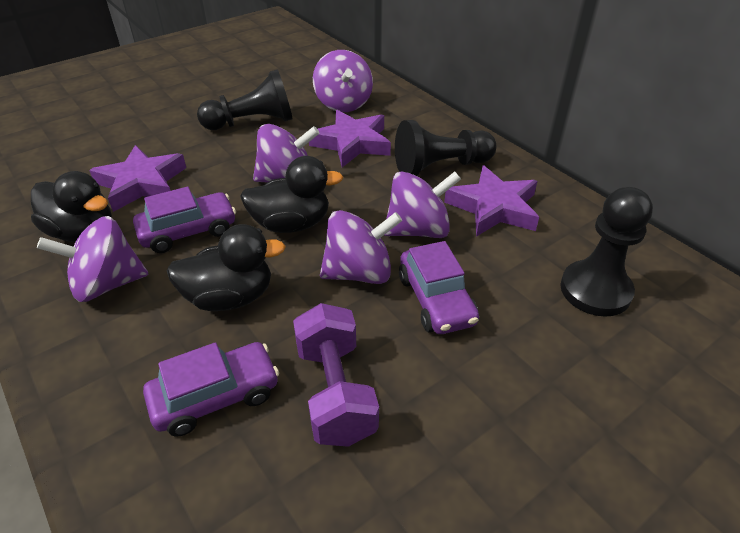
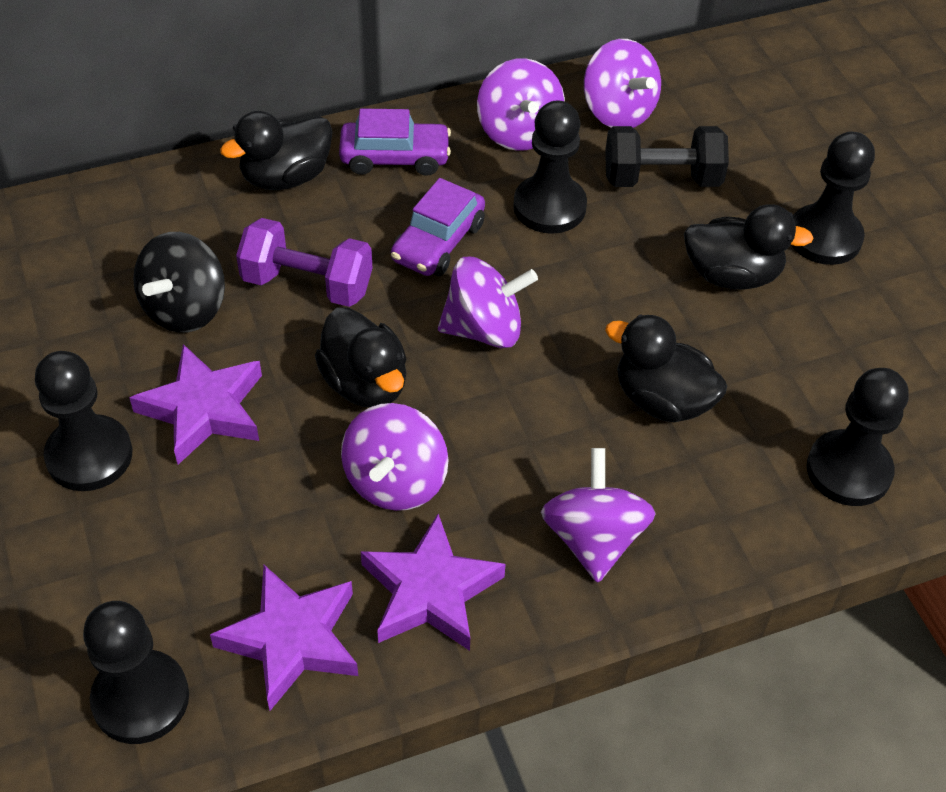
black duck: [31,171,112,242] [167,224,286,311] [240,156,343,233] = 3 -> [220,111,332,190] [315,307,406,408] [605,315,727,422] [684,204,814,290] = 4
black dumbbell: none = 0 -> [605,126,729,187] = 1
black pawn: [197,69,293,130] [395,120,496,176] [560,187,653,317] = 3 -> [35,351,132,491] [83,601,189,744] [513,100,587,234] [791,132,875,265] [807,368,909,506] = 5
black spinning top: none = 0 -> [133,232,225,333] = 1
purple car: [133,187,236,253] [143,342,279,437] [399,241,479,334] = 3 -> [339,108,451,176] [391,178,485,276] = 2

